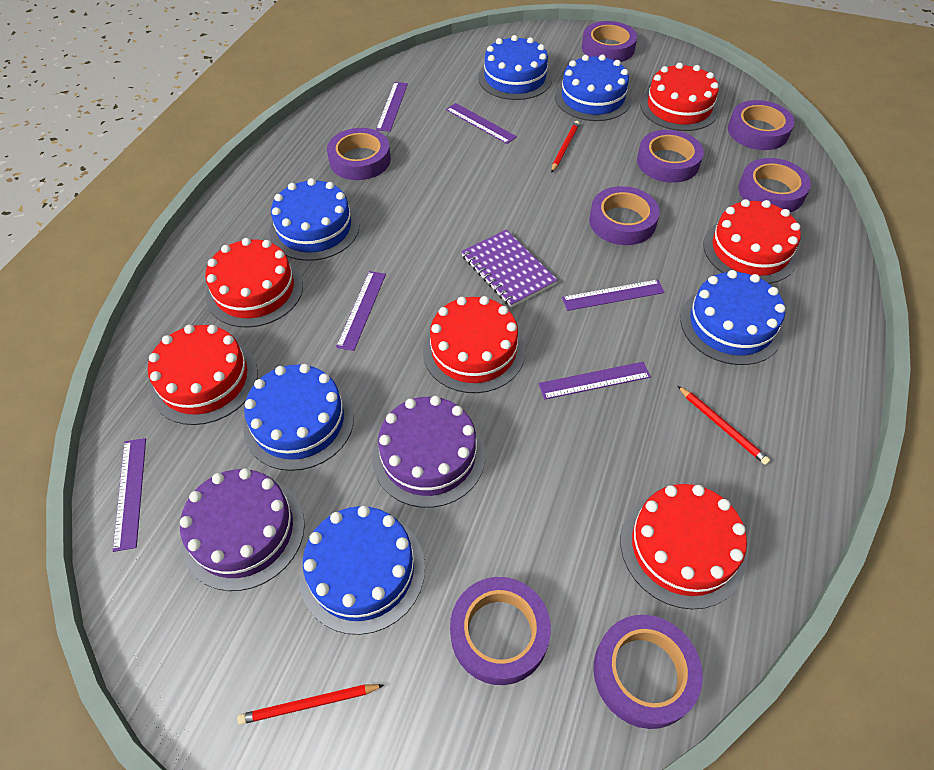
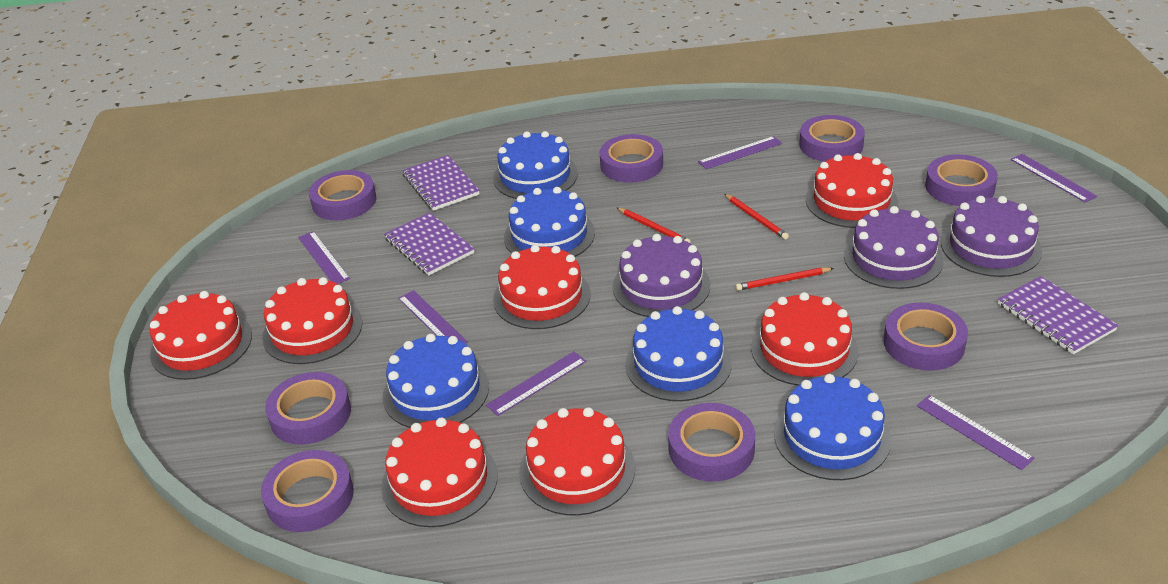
blue cake: [243,364,354,471] [269,178,359,261] [299,506,425,635] [478,35,552,100] [555,54,632,121] [680,270,785,365] = 6 -> [383,334,489,428] [493,131,578,199] [504,187,595,257] [625,306,732,401] [774,374,891,480] = 5
purple cake: [180,468,305,591] [372,396,485,508] = 2 -> [612,234,710,317] [844,206,944,289] [941,196,1042,277] = 3
purple notebook: [461,230,558,308] = 1 -> [384,212,475,276] [402,155,480,211] [998,276,1119,354] = 3
red cake: [148,325,258,425] [205,238,303,328] [423,296,525,393] [621,484,747,609] [640,63,719,131] [703,199,801,284] = 6 -> [150,291,252,380] [262,277,362,364] [381,417,498,527] [493,245,591,329] [519,407,635,516] [751,292,859,386] [806,153,898,228] = 7

